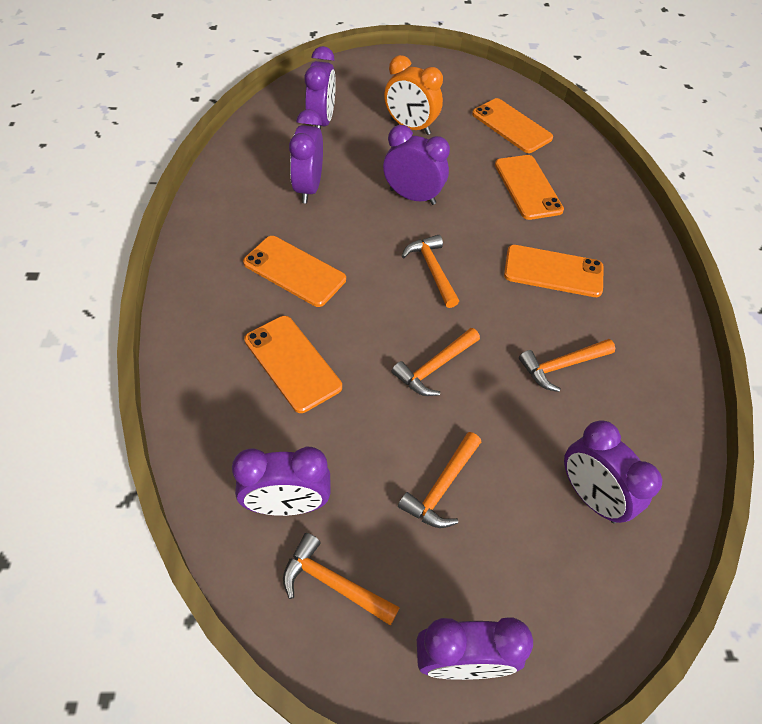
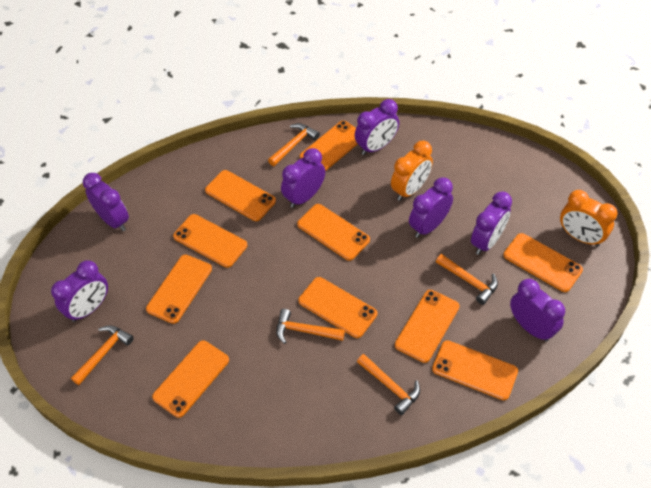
orange clock: [384,55,443,135] = 1 -> [391,141,433,201] [560,190,617,247] = 2
orange phone: [243,236,346,307] [244,316,342,413] [472,98,553,153] [495,155,564,220] [504,245,604,297] = 5 -> [146,255,212,324] [152,340,229,418] [173,214,247,268] [205,170,276,221] [297,204,370,261] [298,277,377,338] [300,121,358,171] [395,290,460,363] [432,340,518,400] [503,233,583,292] = 10
purple clock: [232,447,331,516] [289,109,323,203] [304,46,336,130] [383,125,450,205] [417,618,533,680] [564,421,662,523] = 6 -> [51,260,108,322] [83,173,129,231] [281,148,325,208] [355,99,399,155] [409,178,453,238] [471,192,512,255] [510,279,565,342] = 7

